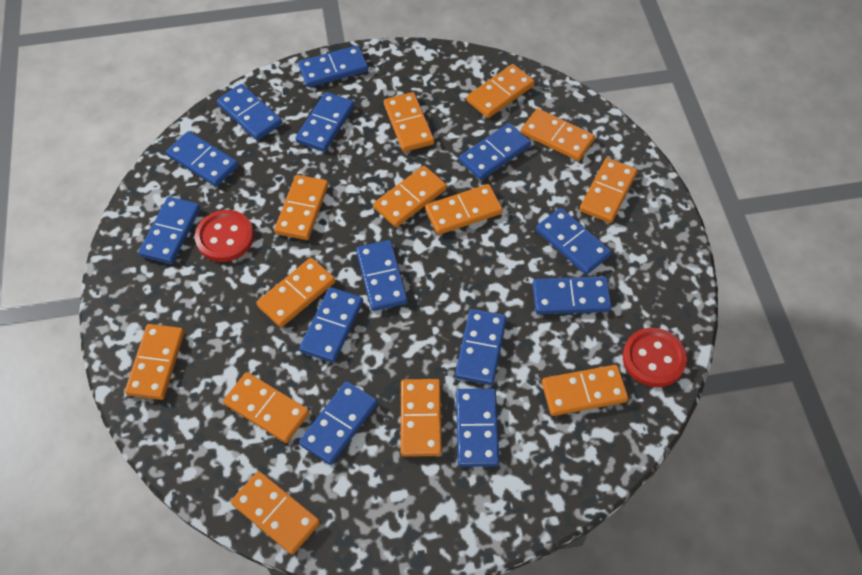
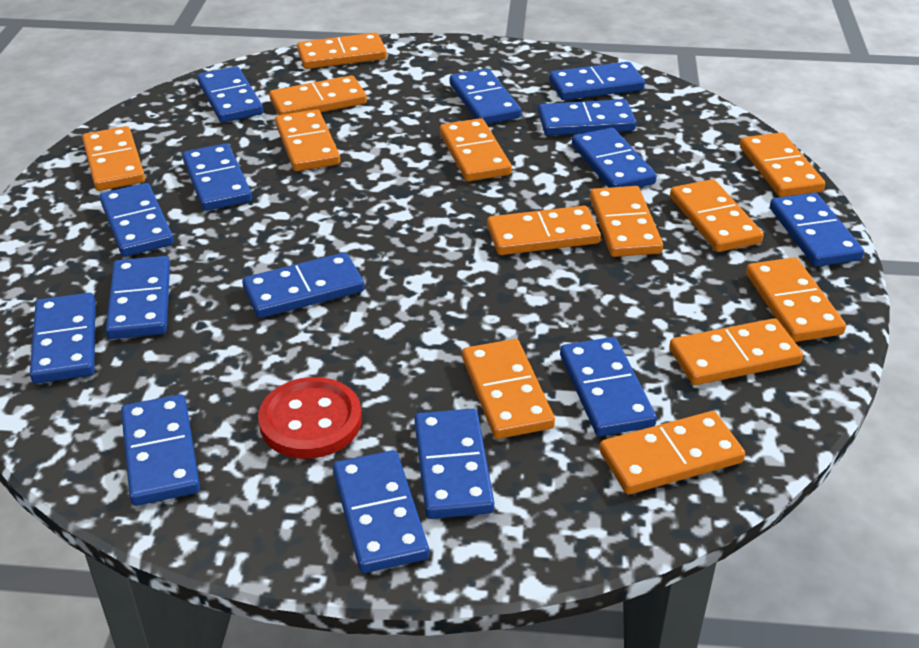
blue domino: [139,197,200,264] [166,131,238,187] [217,84,282,140] [295,92,354,152] [298,45,368,87] [299,287,363,363] [299,381,378,465] [356,240,408,311] [455,309,507,385] [456,388,500,467] [459,123,531,180] [533,276,612,314] [536,208,612,275] = 13 -> [30,293,96,384] [100,183,174,257] [106,256,170,339] [121,394,200,506] [182,143,252,211] [197,66,263,122] [242,252,364,318] [333,450,429,573] [414,409,494,519] [450,69,521,124] [538,99,636,136] [549,62,645,100] [560,337,657,436] [572,128,657,188] [770,193,864,267] = 15
red button: [195,210,254,262] [623,328,687,387] = 2 -> [258,377,362,459] = 1

